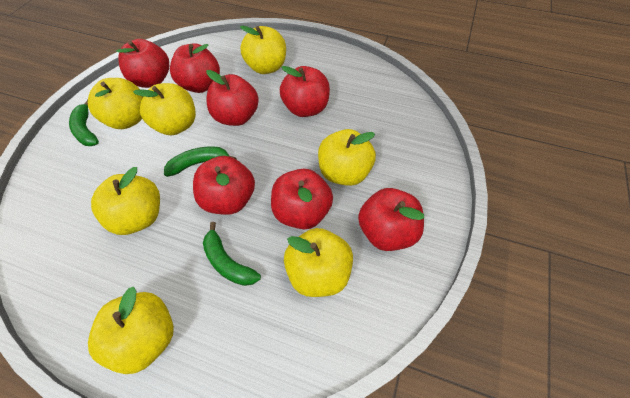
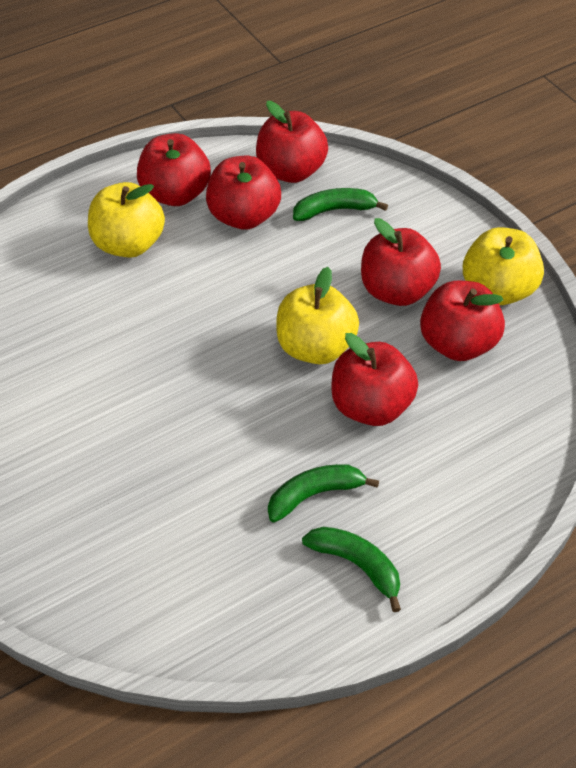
red apple: [116,39,169,88] [170,43,220,93] [193,156,255,215] [206,70,259,126] [271,169,333,229] [280,66,330,117] [358,188,424,251] = 7 -> [137,133,211,206] [206,156,281,230] [256,101,328,183] [331,333,418,426] [361,218,441,306] [420,281,505,361] = 6
yellow apple: [88,78,143,129] [88,287,174,374] [91,167,160,235] [133,83,196,135] [240,25,286,74] [284,228,353,297] [318,129,376,186] = 7 -> [88,182,165,258] [276,267,359,364] [463,227,544,305] = 3

